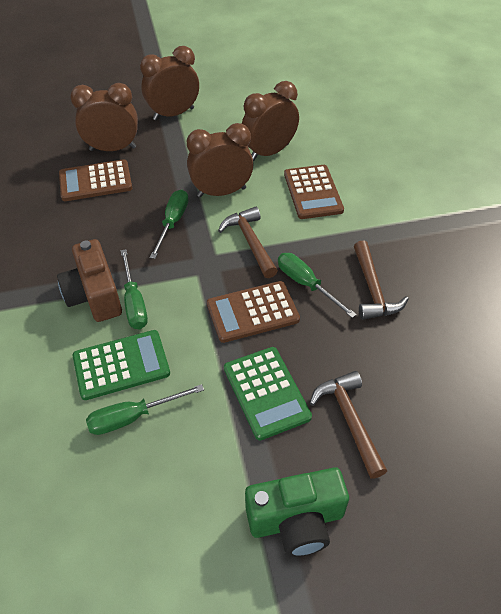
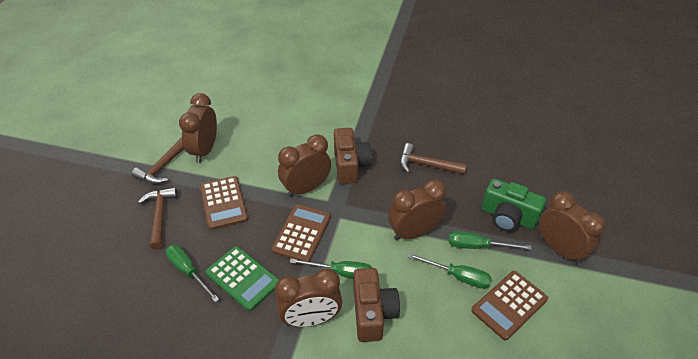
brown camera: [57,239,122,322] = 1 -> [334,128,372,184] [353,268,400,342] = 2
brown clock: [70,83,138,151] [140,46,199,120] [187,123,254,197] [242,81,299,161] = 4 -> [179,93,217,163] [275,269,343,327] [278,134,331,197] [388,180,446,240] [539,191,606,264] = 5
green calculator: [73,330,170,400] [224,347,312,440] = 2 -> [205,246,279,311] = 1

